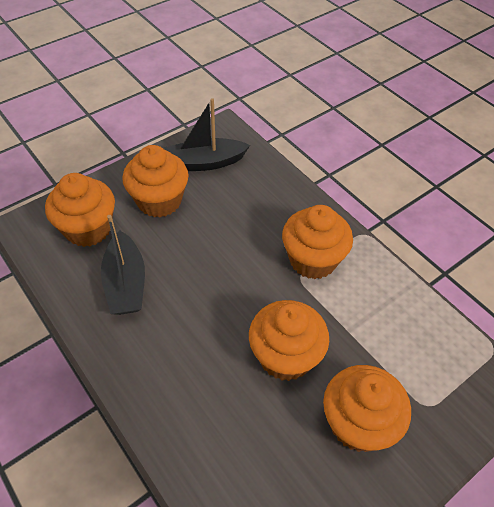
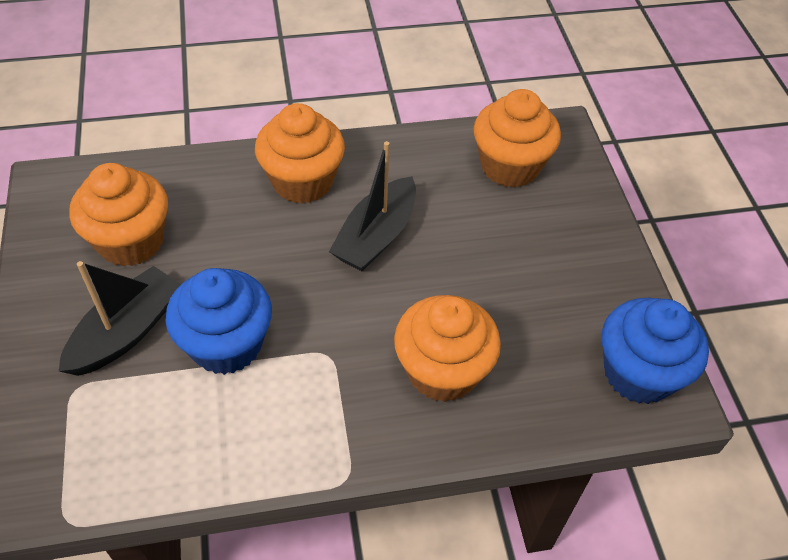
blue cupcake: none = 0 -> [165,268,272,375] [602,298,709,404] = 2
orange cupcake: [45,173,115,247] [123,145,189,217] [249,300,329,381] [282,205,353,279] [323,365,411,452] = 5 -> [69,163,168,266] [255,103,345,204] [394,295,501,402] [474,89,561,188] = 4

